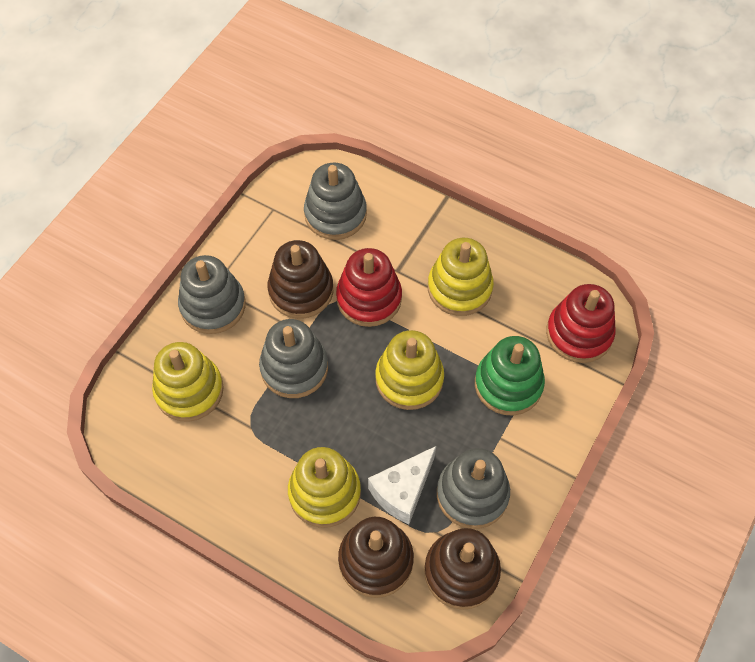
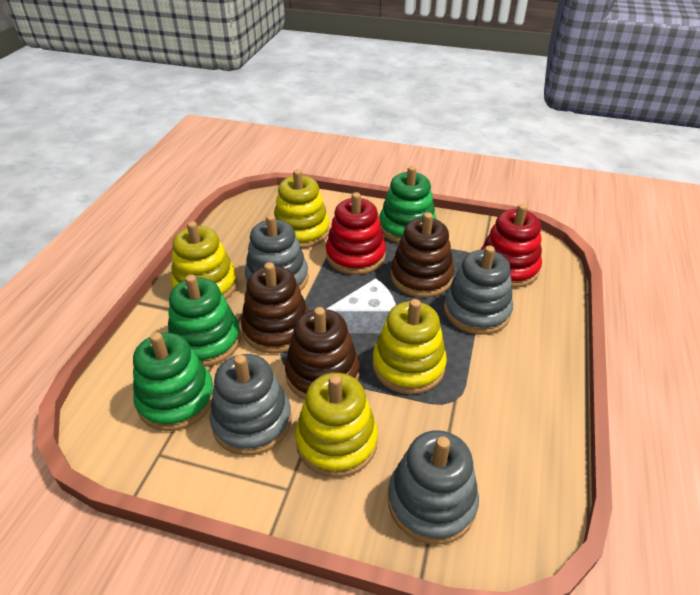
green stacking toy: [475,336,545,415] = 1 -> [133,332,214,431] [168,275,241,367] [379,166,436,243] = 3

